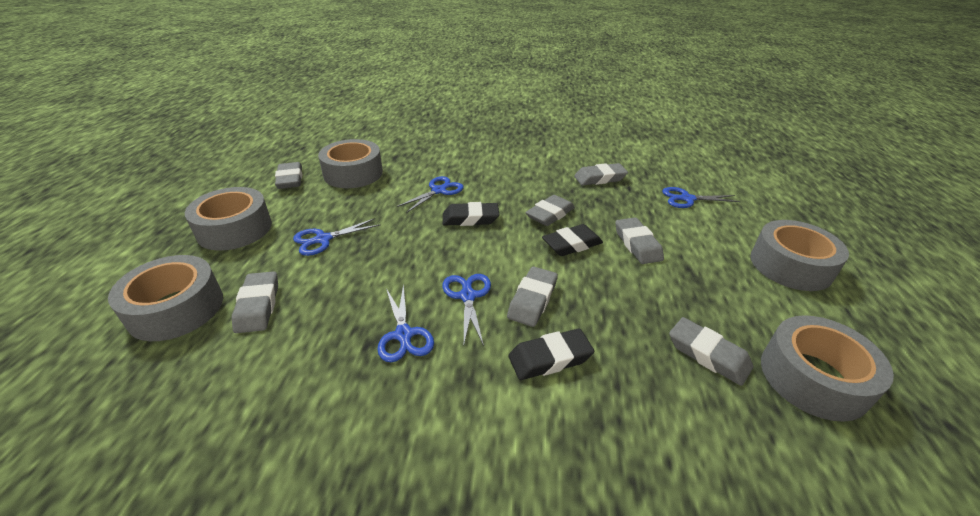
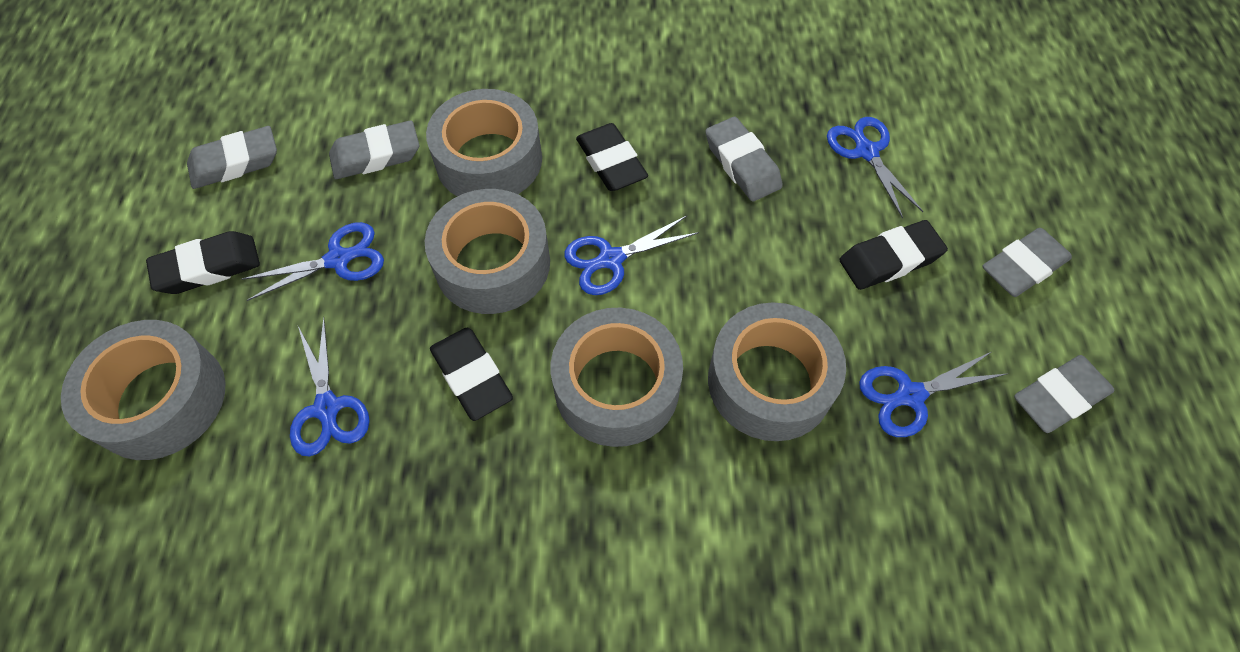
black eraser: [443,202,499,226] [508,329,594,380] [542,224,603,256] = 3 -> [146,231,260,294] [430,328,513,421] [576,123,648,191] [839,220,948,290] = 4
grey eraser: [232,271,278,333] [275,162,303,189] [507,267,558,327] [525,195,575,226] [574,163,628,185] [615,217,664,264] [669,317,753,386] = 7 -> [187,126,277,189] [329,121,419,179] [706,117,783,201] [982,228,1072,297] [1014,355,1114,433] = 5

